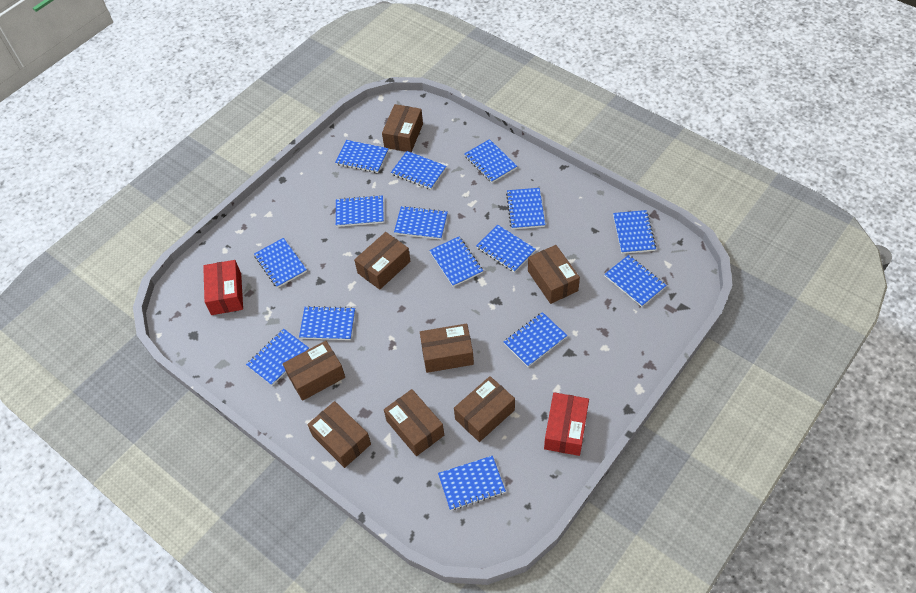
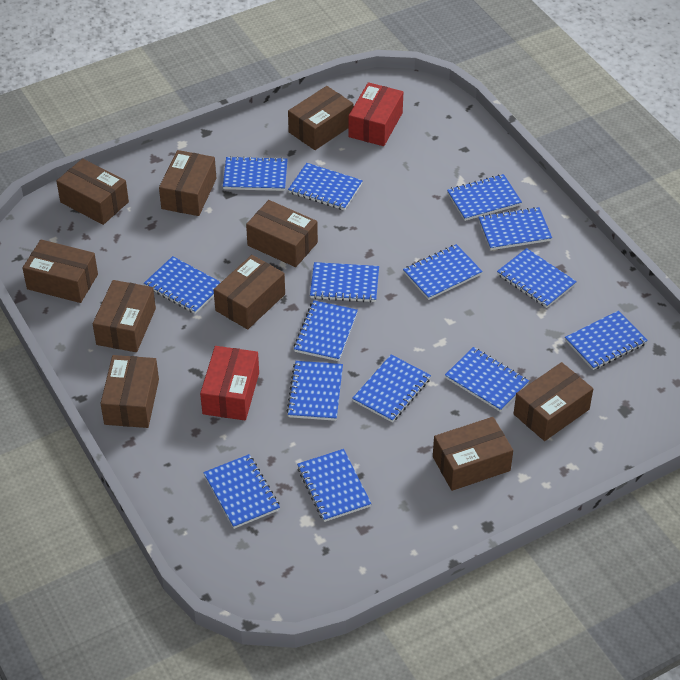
brown box: [283,341,345,401] [307,401,371,468] [354,232,410,290] [382,104,423,152] [384,389,444,456] [420,323,474,373] [454,376,515,442] [528,245,580,304] = 8 -> [22,240,98,303] [56,158,129,225] [93,280,156,352] [100,355,159,428] [159,150,216,216] [214,255,285,329] [246,200,318,267] [288,86,354,150] [433,417,513,491] [513,362,593,441] = 10

